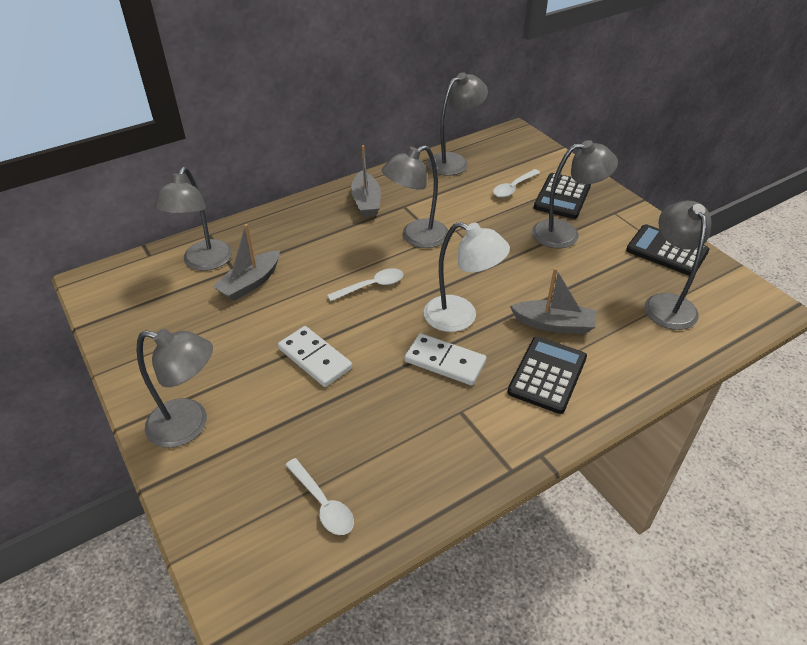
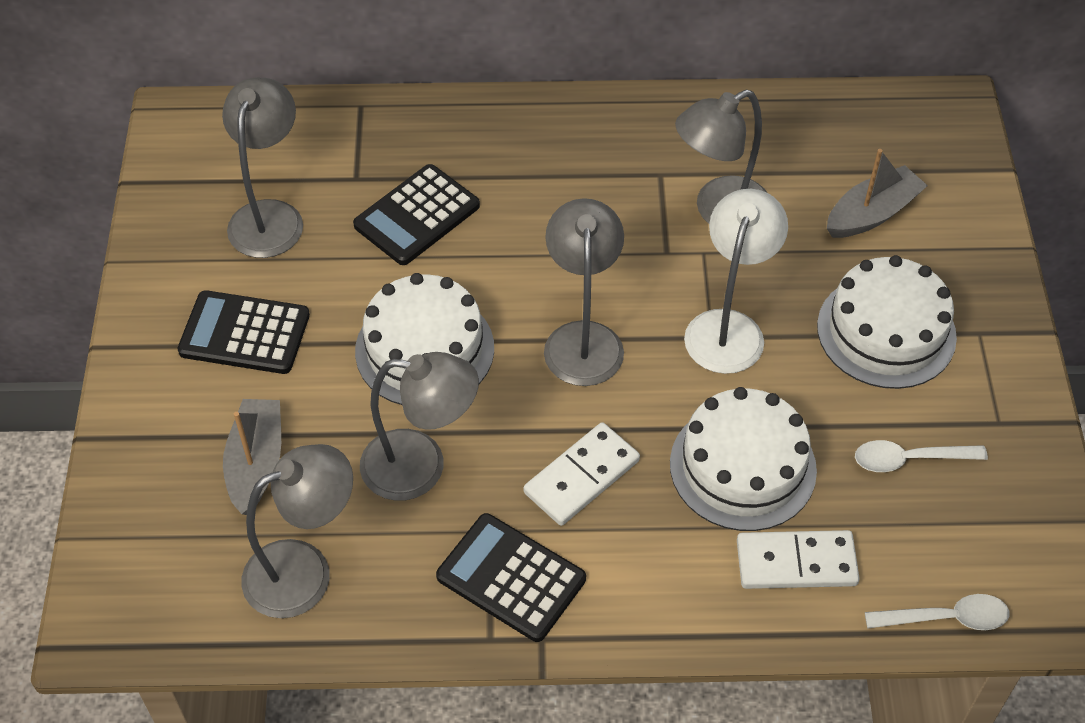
grey boat: [213,224,280,301] [351,145,381,217] [510,268,596,334] = 3 -> [223,399,281,515] [827,149,928,238] = 2
grey lamp: [137,329,213,448] [154,167,232,271] [382,145,448,248] [427,72,488,176] [532,140,618,248] [644,201,712,330] = 6 -> [222,78,303,258] [242,444,353,618] [360,352,479,501] [544,198,624,386] [675,90,767,224] = 5
white cake: none = 0 -> [355,273,494,405] [670,387,817,531] [817,255,957,389] = 3
white spoon: [285,458,354,535] [327,268,403,301] [493,169,540,198] = 3 -> [855,440,988,472] [865,594,1009,630] = 2

